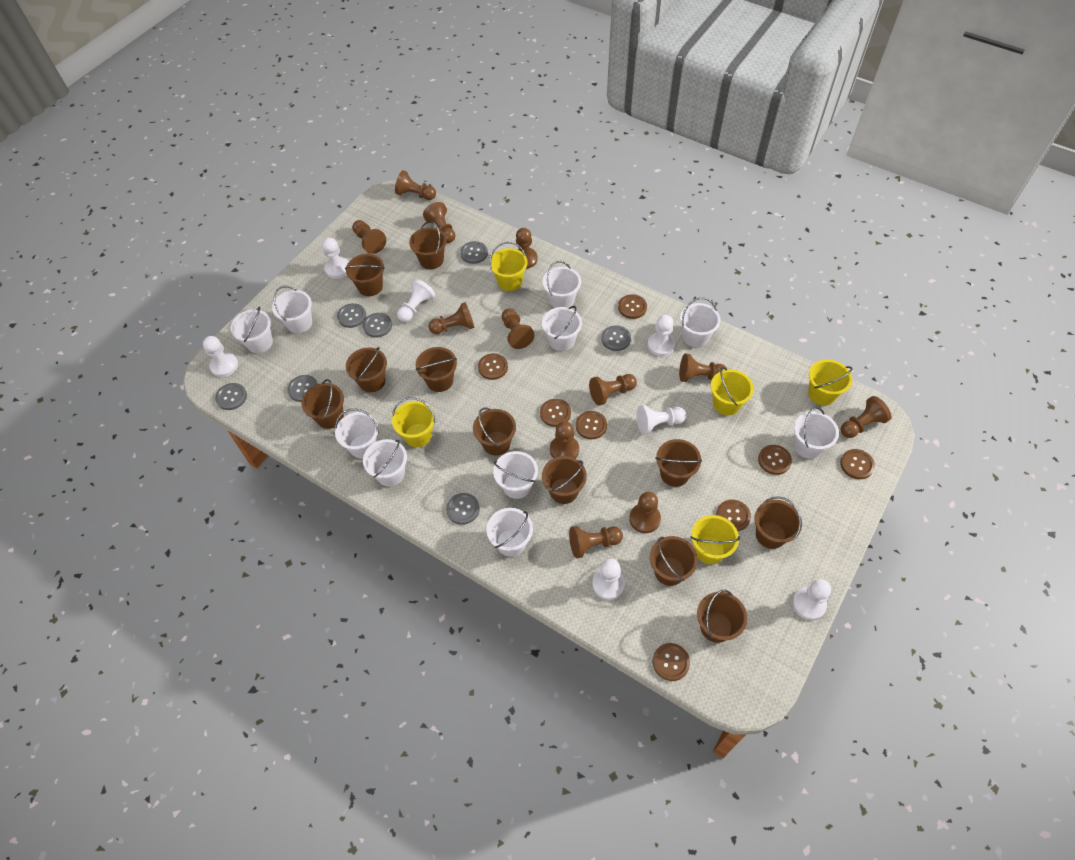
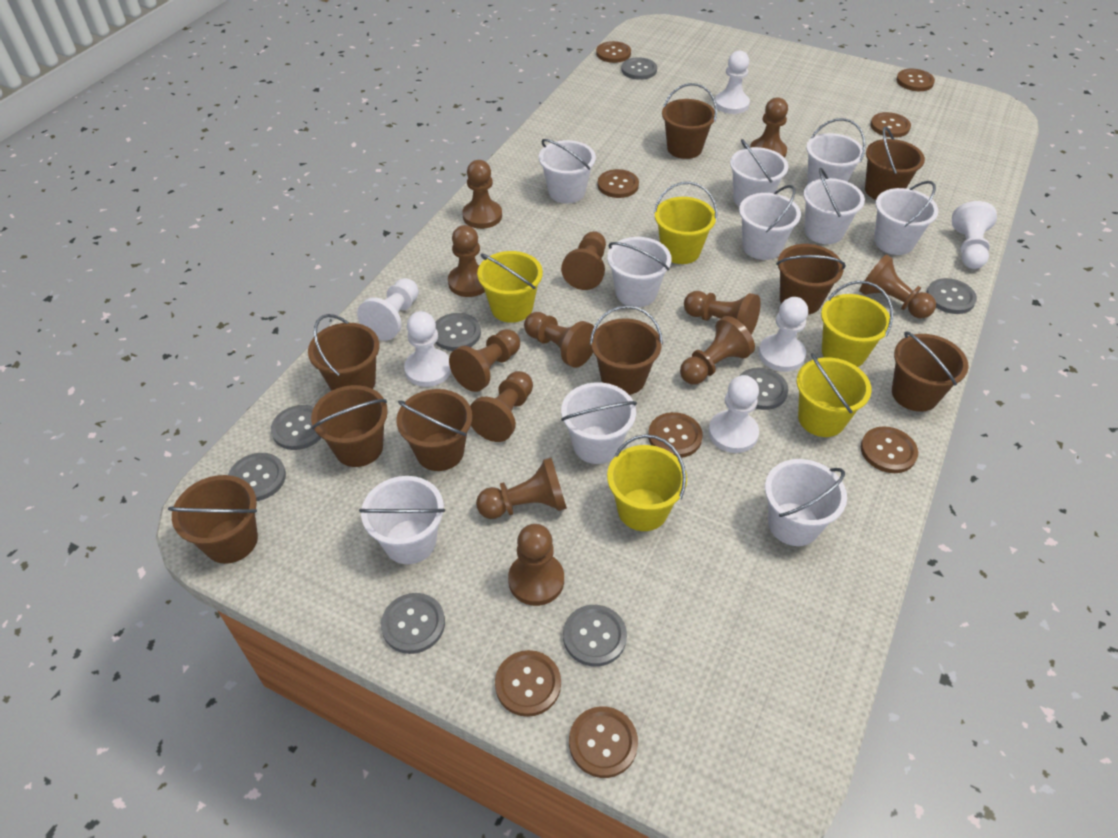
brown bucket: [301,379,344,429] [345,254,385,296] [346,347,387,393] [409,221,447,269] [415,347,457,392] [473,408,516,456] [542,456,587,504] [650,536,698,586] [655,439,702,487] [697,590,747,643] [754,497,802,549] = 11 -> [168,475,258,564] [308,314,380,391] [311,385,388,467] [397,389,472,471] [590,305,663,395] [662,83,717,159] [776,244,846,315] [865,126,925,200] [892,331,969,412] = 9
grey button: [215,383,247,410] [287,375,318,402] [337,303,366,328] [363,313,392,338] [446,493,480,525] [460,241,488,264] [601,325,631,351] = 7 -> [228,453,286,501] [271,405,321,450] [381,593,445,654] [435,313,481,351] [563,605,627,667] [621,57,657,80] [739,368,788,410] [927,278,977,314] = 8
white pawn: [203,336,238,377] [322,238,349,279] [397,279,435,322] [592,559,625,600] [637,405,686,434] [648,315,675,356] [792,579,831,620] = 7 -> [357,278,419,340] [404,311,451,387] [708,375,759,453] [715,51,750,114] [759,297,808,372] [952,201,997,269] = 6

